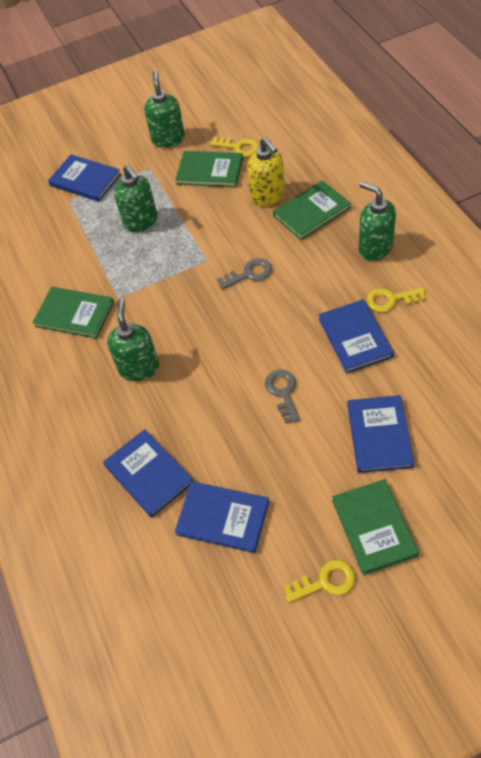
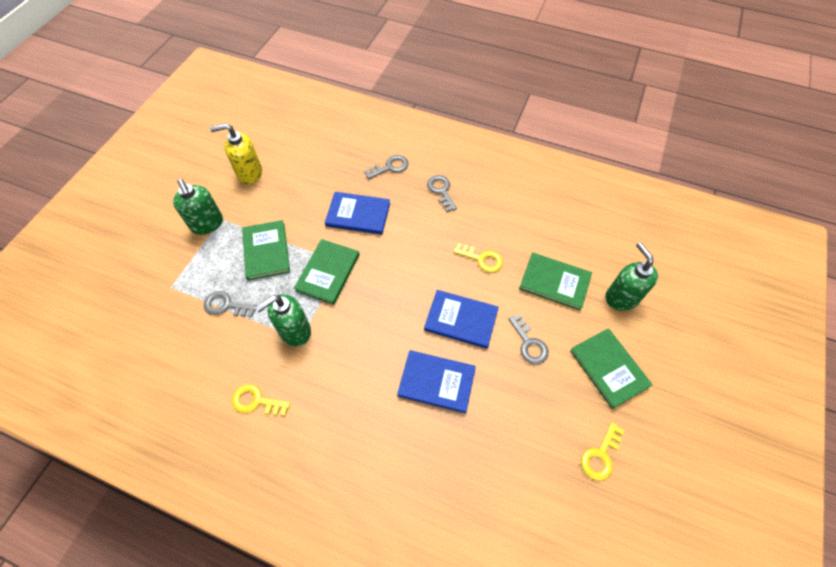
blue book: [48,154,121,202] [103,429,193,518] [175,481,269,553] [319,299,394,374] [347,395,414,473] = 5 -> [325,192,390,235] [397,350,476,413] [424,290,499,349] = 3
green soap dispenser: [107,299,159,381] [114,165,157,232] [144,70,185,148] [359,182,396,261] = 4 -> [173,179,223,235] [255,294,311,346] [605,242,658,311] = 3
grey key: [217,258,272,289] [265,370,300,424] = 2 -> [204,291,256,317] [364,155,408,179] [427,175,457,212] [509,314,549,364] = 4

